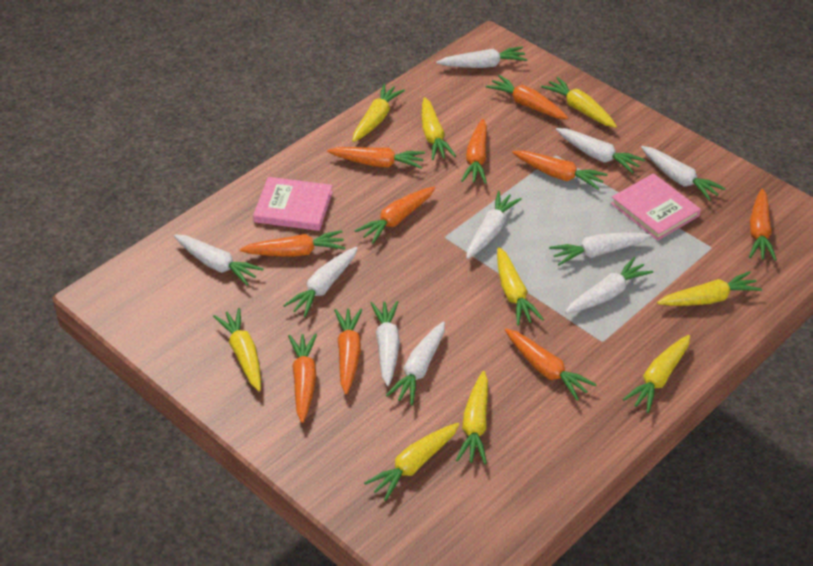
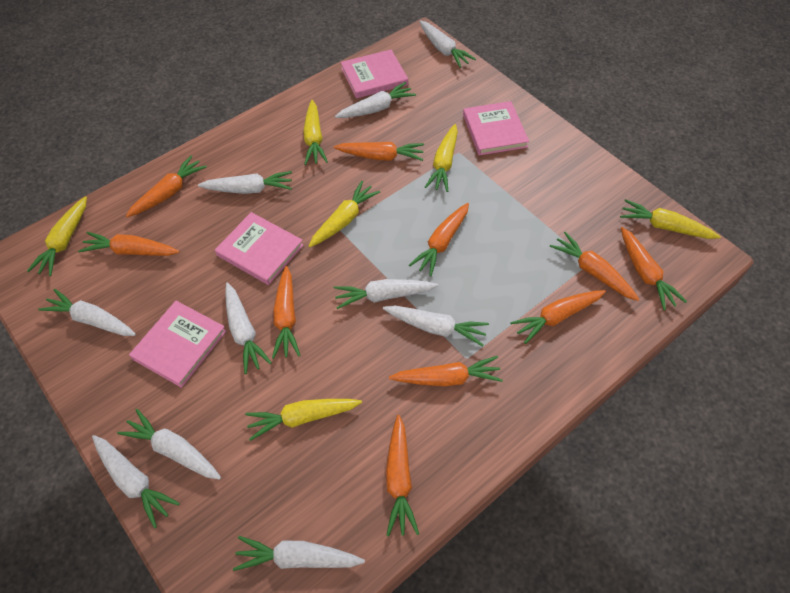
pink book: [253,177,333,231] [611,173,701,241] = 2 -> [129,301,226,388] [215,212,303,285] [341,50,408,98] [463,101,529,156] = 4
yellow carrot: [213,308,261,391] [352,84,405,142] [364,423,460,501] [422,97,456,160] [456,371,488,464] [497,247,544,326] [541,77,617,128] [622,335,690,413] [657,271,762,306] = 9 -> [27,196,87,276] [245,399,362,441] [303,100,328,165] [309,181,380,247] [425,124,458,192] [620,199,721,239] = 6

